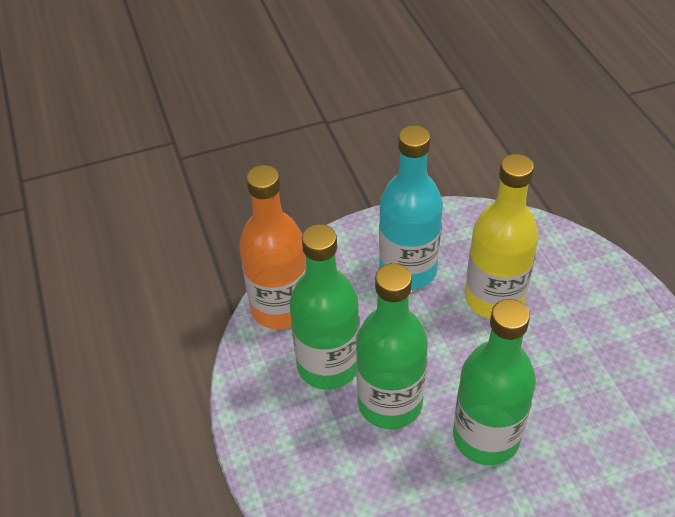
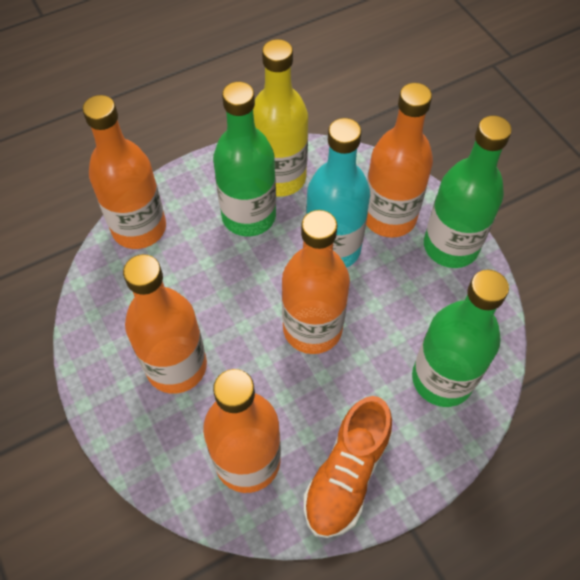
orange bottle: [239,165,306,329] = 1 -> [82,95,166,249] [123,254,207,394] [203,369,281,493] [282,210,350,354] [366,83,433,238] = 5
orange shoe: none = 0 -> [304,396,392,538] = 1

